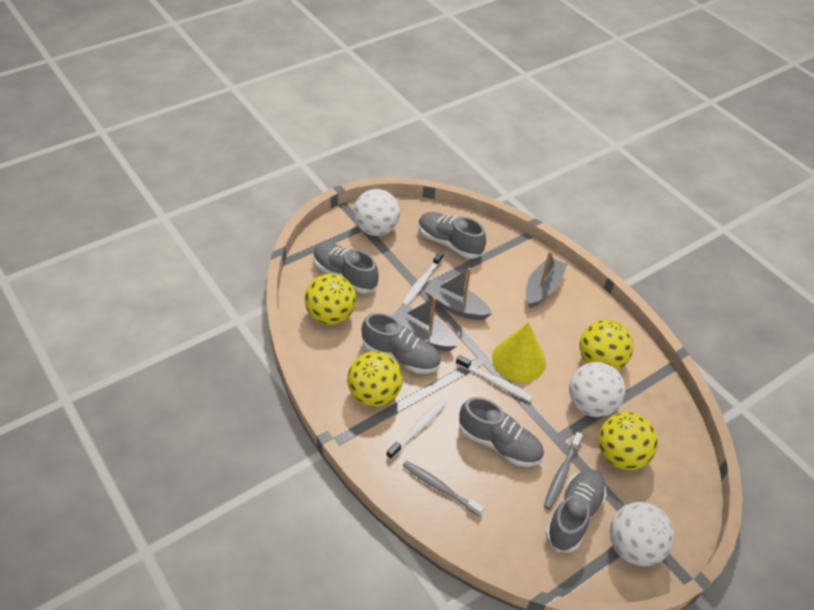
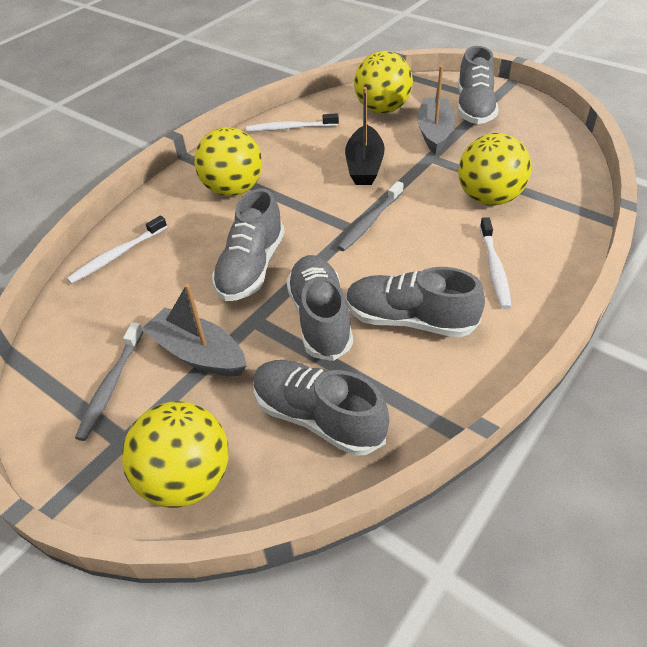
black boat: none = 0 -> [345,87,385,185] = 1
grey boat: [392,297,457,351] [424,268,492,320] [526,251,567,308] = 3 -> [142,284,247,376] [417,66,455,154] = 2
white ball: [353,189,400,236] [569,362,625,417] [610,502,674,567] = 3 -> none = 0
yellow cone: [492,322,546,382] = 1 -> none = 0

